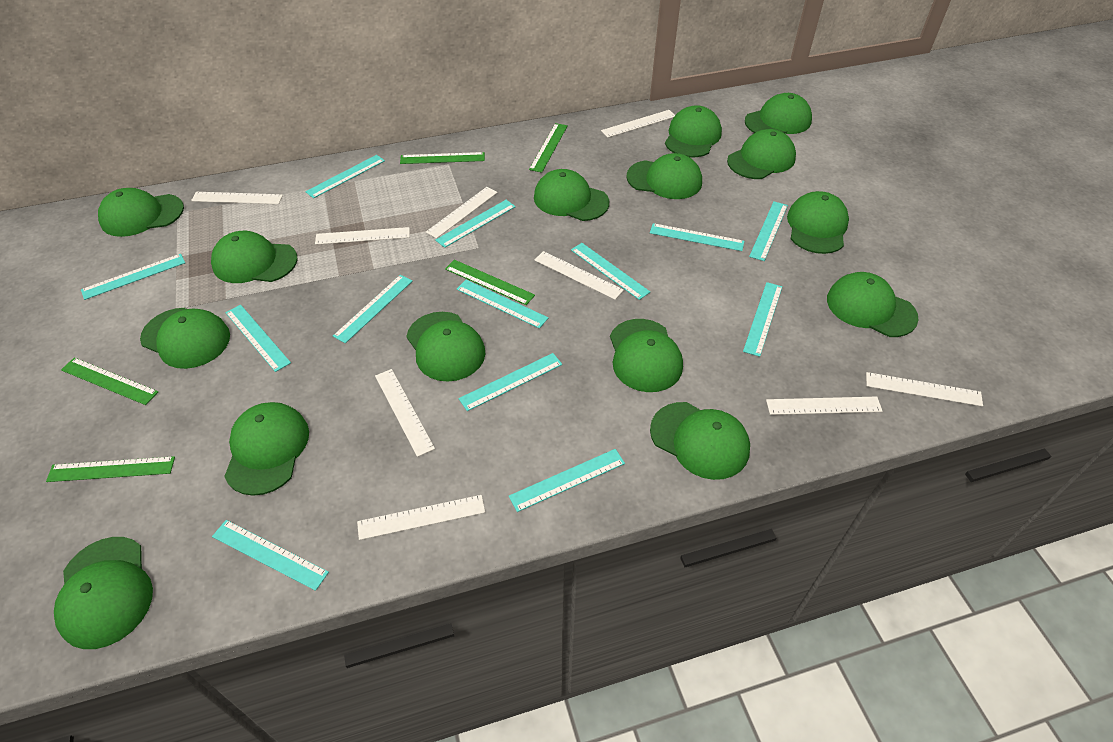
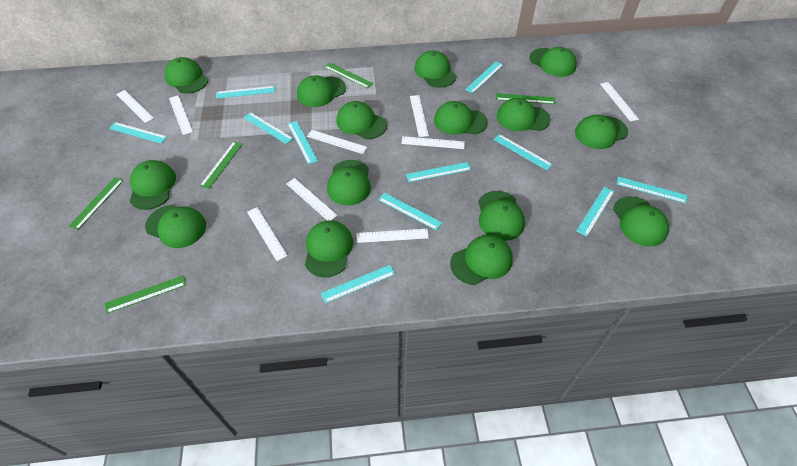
turquoise ruler: [81,254,185,300] [212,520,329,591] [225,305,291,372] [305,155,385,199] [333,275,413,343] [435,200,516,248] [456,280,548,329] [459,353,562,411] [509,449,625,512] [571,243,650,300] [650,223,744,251] [743,282,782,357] [749,201,788,261] = 13 -> [109,122,167,144] [216,86,275,99] [243,112,293,144] [288,121,318,164] [321,265,395,303] [378,193,442,230] [406,162,472,182] [465,61,503,93] [494,134,552,170] [576,187,615,236] [617,176,687,203] = 11

